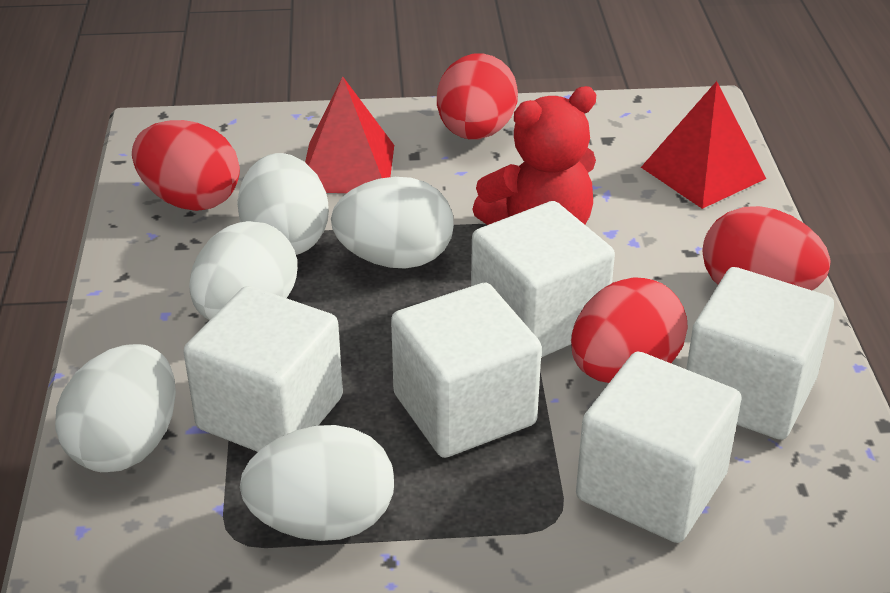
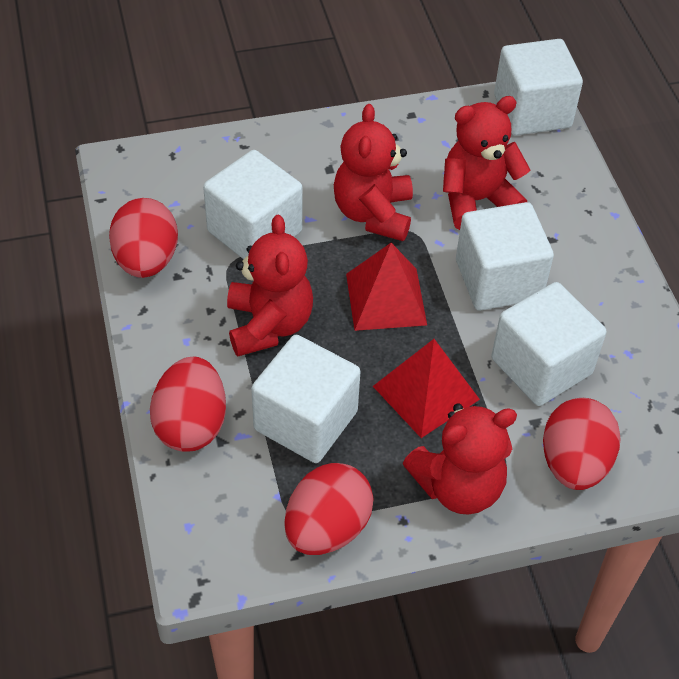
red teddy bear: [472,86,596,225] = 1 -> [227,215,313,357] [334,104,413,241] [403,403,517,515] [443,96,530,230] = 4
white egg: [55,344,176,472] [189,221,297,320] [237,153,329,255] [240,425,394,541] [331,177,454,269] = 5 -> none = 0

